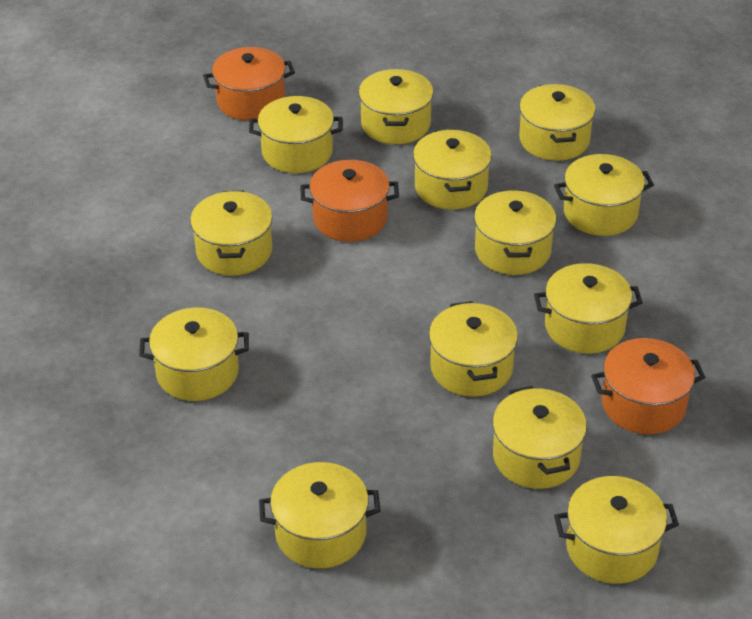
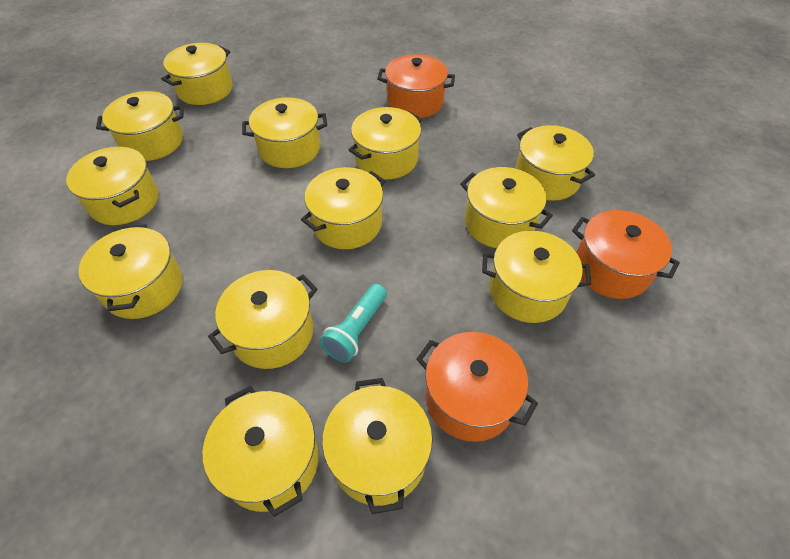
turquoise flashlight: none = 0 -> [319,284,387,362] = 1

